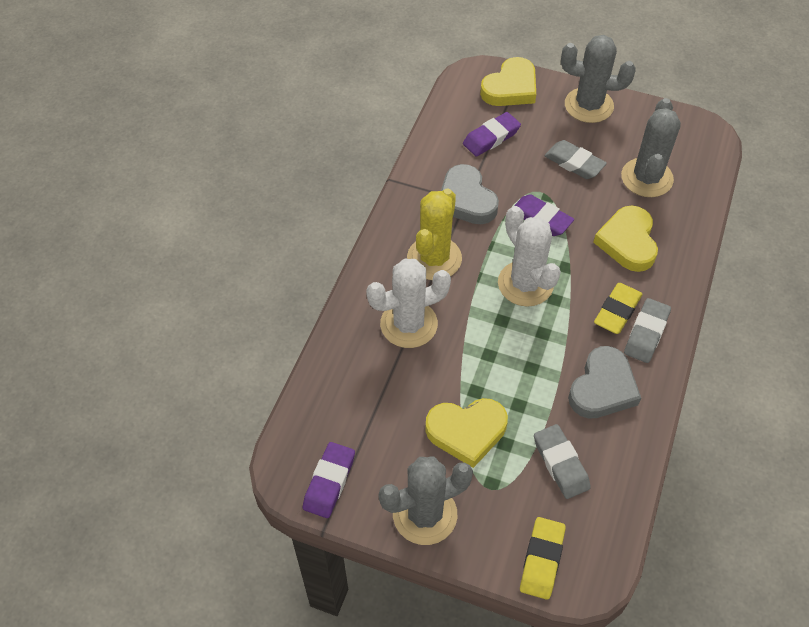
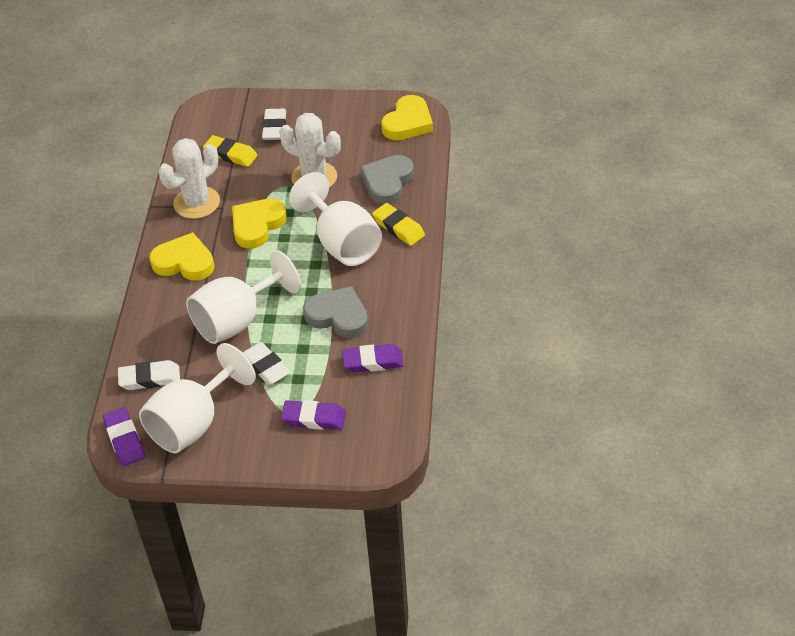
grey cactus: [378,457,473,545] [561,35,636,123] [621,98,681,197] = 3 -> none = 0
grey eraser: [534,424,591,499] [544,140,607,179] [624,298,671,363] = 3 -> none = 0
white eraser: none = 0 -> [118,360,180,390] [242,342,291,385] [262,109,286,140] = 3
white goblet: none = 0 -> [139,343,256,453] [186,250,301,344] [289,172,382,266] = 3
yellow cactus: [407,188,462,280] = 1 -> none = 0

